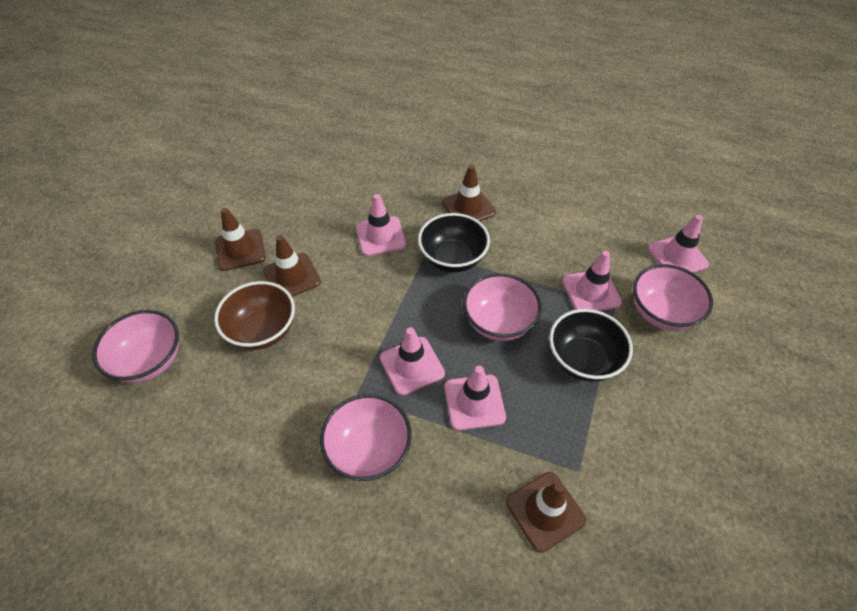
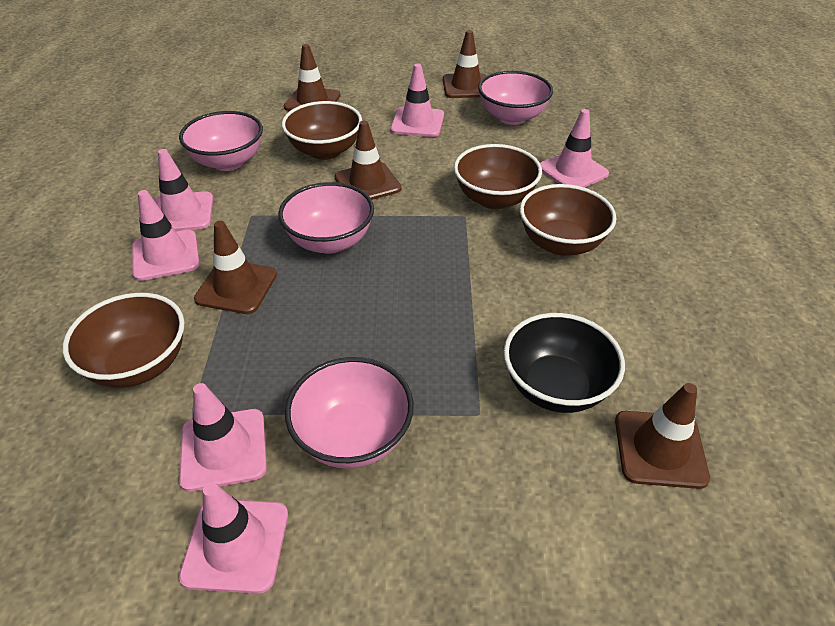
black bowl: [418,213,490,273] [549,309,633,382] = 2 -> [504,313,625,413] = 1
brown bowl: [214,281,295,350] = 1 -> [63,293,184,388] [282,101,362,160] [454,144,542,209] [520,184,616,256] = 4
brown traffic cone: [215,208,266,271] [263,235,321,297] [442,165,496,221] [506,472,586,553] = 4 -> [194,221,277,314] [284,44,341,111] [334,121,401,200] [443,30,486,98] [615,383,710,489] = 5
pink traffic cone: [356,194,406,256] [380,327,445,395] [444,366,506,431] [562,251,622,311] [648,215,709,273] = 5 -> [132,190,200,281] [154,149,213,231] [179,383,267,492] [179,482,288,594] [390,64,444,137] [540,109,609,188] = 6

